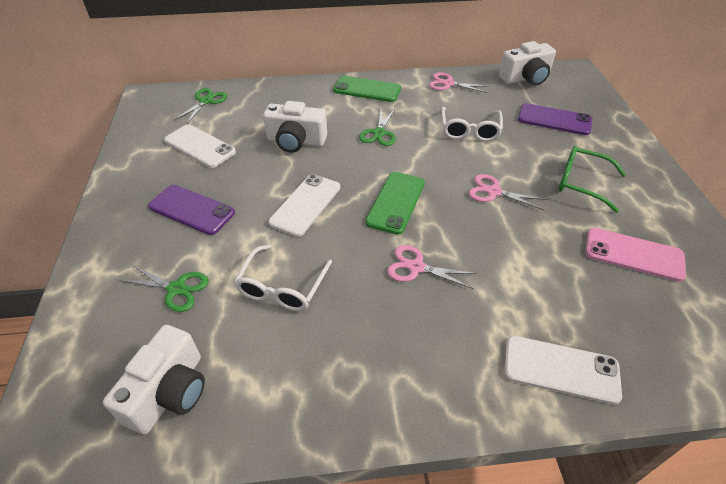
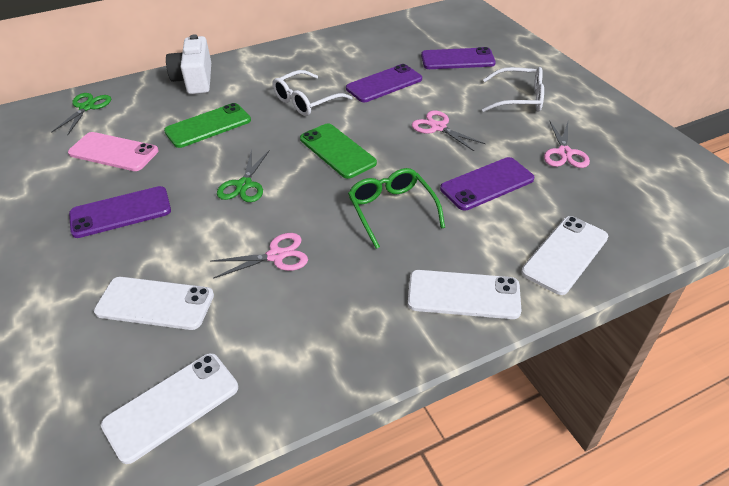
green scissors: [119,264,209,312] [174,88,227,124] [359,109,396,146] = 3 -> [51,93,111,135] [217,150,269,202] = 2
purple phone: [148,185,235,235] [518,103,592,135] = 2 -> [69,186,171,238] [346,64,422,102] [421,47,496,69] [440,157,535,211] = 4
white camera: [103,325,205,435] [263,101,327,153] [499,41,556,86] = 3 -> [166,35,211,94] = 1
white phone: [164,124,236,168] [268,174,340,237] [504,336,622,405] = 3 -> [94,277,214,330] [101,353,238,464] [408,270,521,319] [521,216,608,295] = 4

